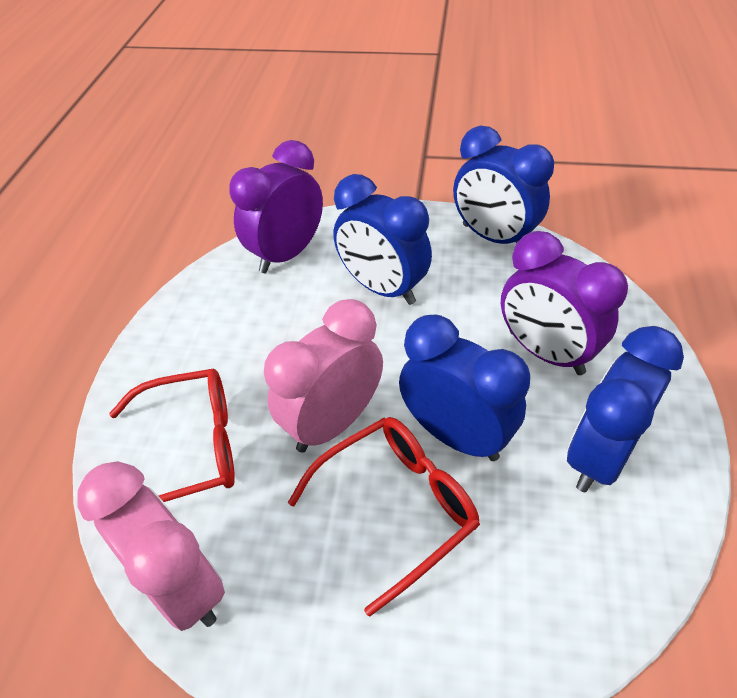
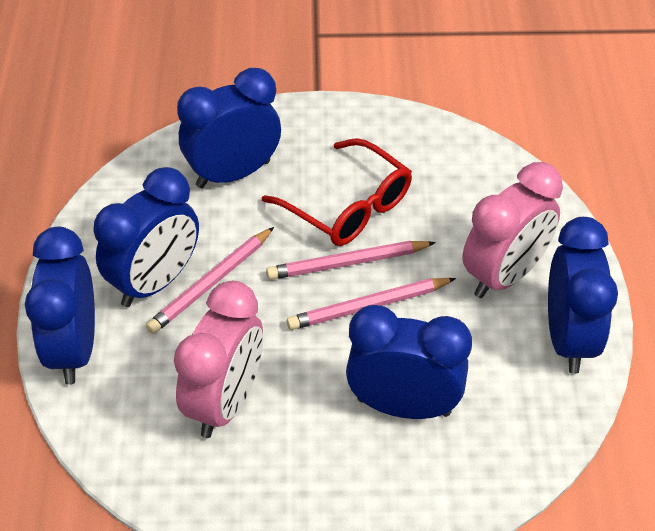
blue clock: [333,174,432,305] [399,314,530,461] [453,126,554,244] [567,326,684,492] = 4 -> [25,227,95,384] [93,167,199,307] [177,68,281,188] [346,305,472,419] [548,217,618,374] = 5
pink pencil: none = 0 -> [146,227,274,334] [266,241,436,280] [287,278,456,330] = 3
purple clock: [229,140,323,274] [501,231,628,375] = 2 -> none = 0
red glasses: [109,369,235,502] [288,417,480,617] = 2 -> [262,138,412,246] = 1

